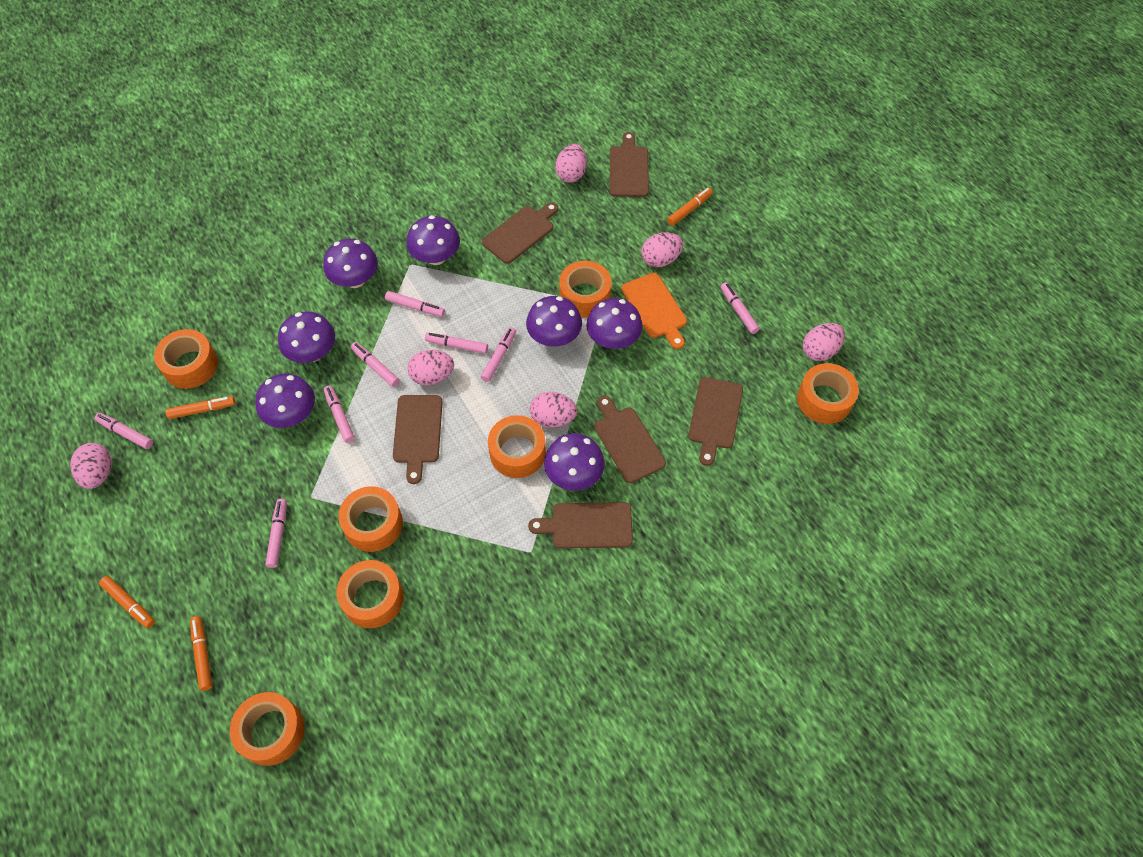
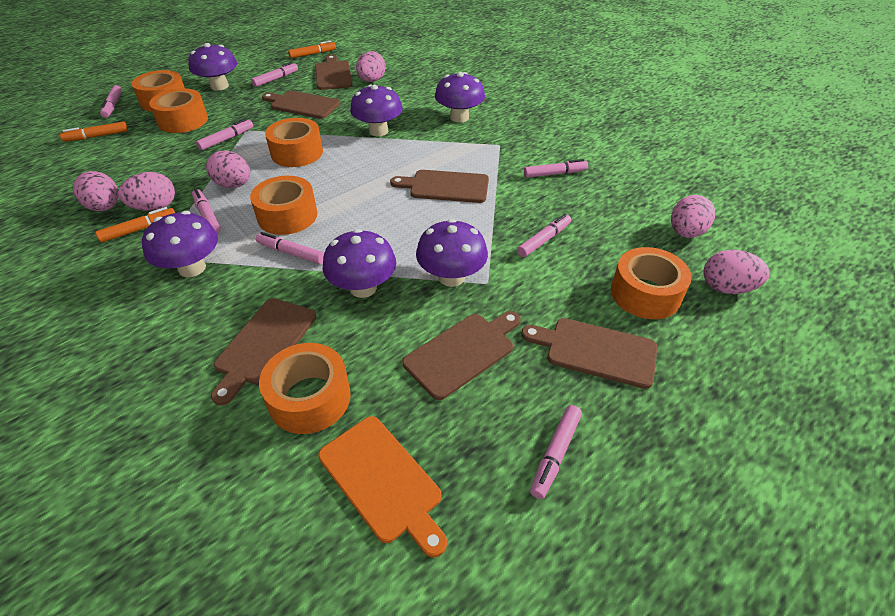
orange marker: [99,576,155,628] [166,396,235,419] [190,616,212,691] [667,188,713,226] = 4 -> [60,121,128,142] [95,207,175,243] [288,41,336,58] = 3
orange tape: [154,329,218,389] [230,692,305,766] [337,560,404,628] [338,486,403,552] [488,415,546,478] [559,261,611,318] [797,363,859,424] = 7 -> [132,70,185,112] [149,88,208,133] [250,176,317,235] [259,343,351,434] [265,118,323,167] [611,247,692,319] = 6
purple mushroom: [255,373,315,428] [278,311,335,363] [323,239,378,288] [407,215,460,265] [526,296,582,347] [544,433,605,491] [586,298,643,349] = 7 -> [142,211,218,277] [188,43,237,91] [323,229,396,298] [350,85,403,136] [416,219,488,287] [435,72,485,123] = 6

